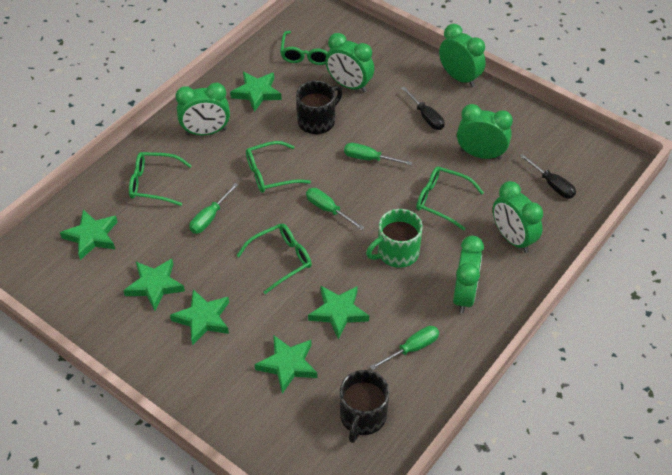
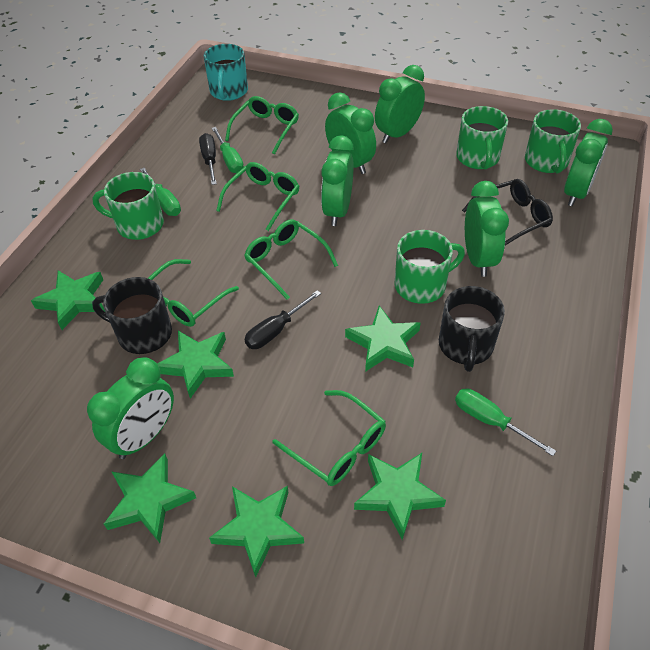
black glasses: none = 0 -> [462,179,553,246] = 1
green mug: [366,209,423,268] = 1 -> [92,172,164,240] [394,230,465,304] [456,106,508,170] [525,109,581,173] = 4
green screwdriver: [189,183,238,234] [306,188,364,230] [344,143,413,165] [370,326,439,370] = 4 -> [140,168,181,216] [212,127,244,173] [455,388,556,456] = 3
turquoise mug: none = 0 -> [204,44,248,101] = 1

